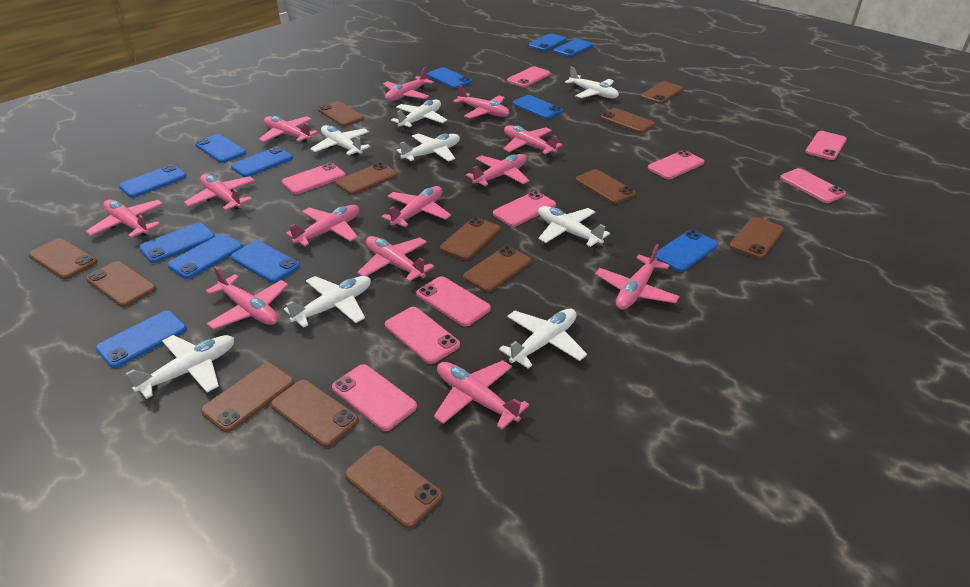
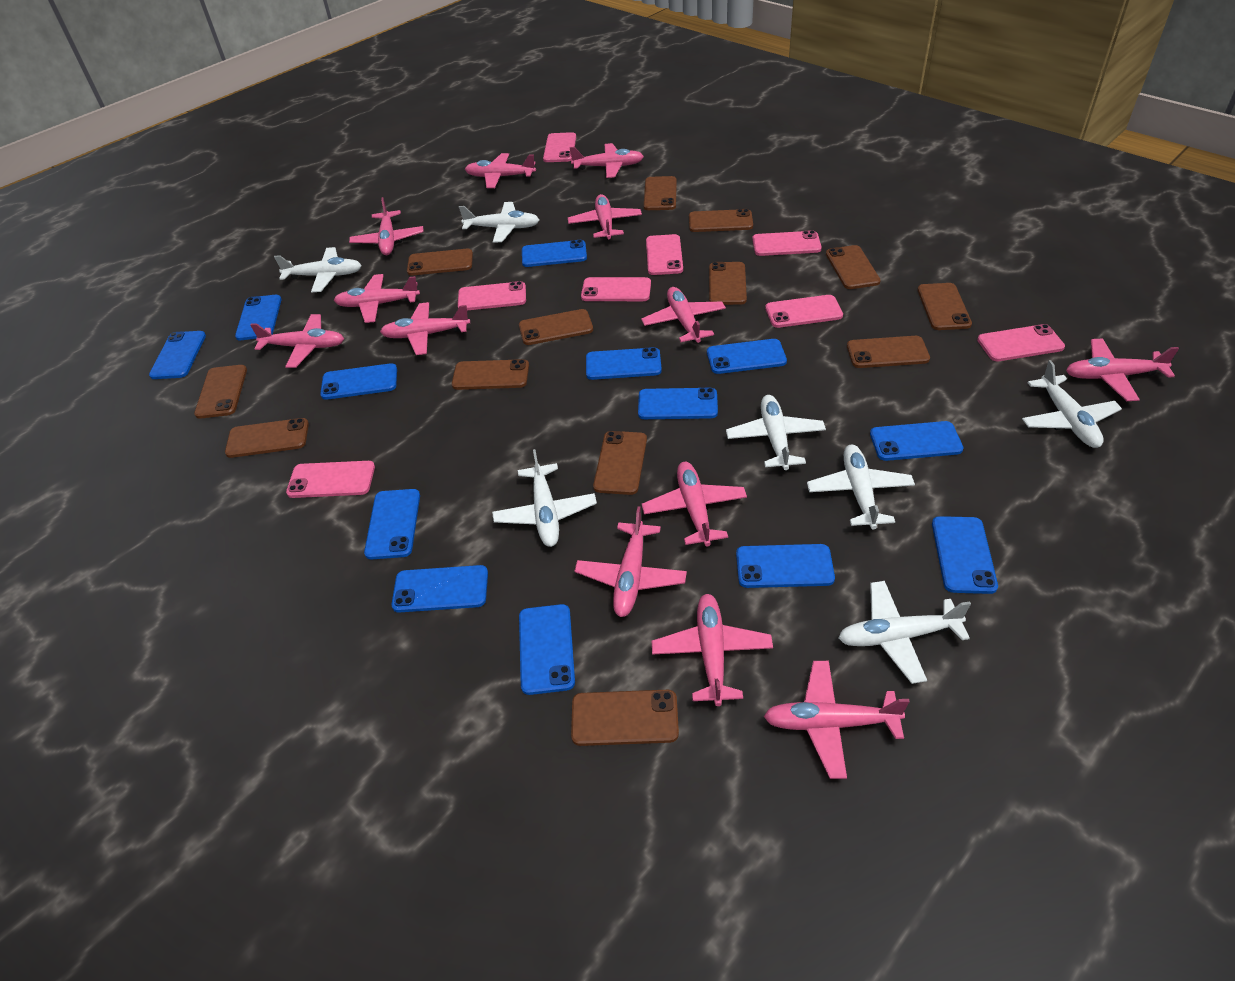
blue phone: [96,311,187,368] [119,164,187,198] [139,222,215,263] [167,234,243,279] [195,134,246,163] [231,147,293,177] [231,241,300,283] [427,67,472,88] [513,95,563,119] [528,33,567,51] [554,39,593,57] [656,230,718,272] = 12 -> [149,331,206,379] [235,295,282,340] [320,363,397,400] [364,489,420,560] [392,565,488,613] [519,604,575,695] [522,240,587,267] [586,347,662,380] [638,388,718,419] [707,339,787,374] [736,544,835,588] [870,421,963,461] [932,516,998,594] = 13
pink phone: [282,163,346,194] [332,364,417,431] [385,307,460,364] [416,276,491,326] [493,191,556,227] [507,66,551,87] [648,150,704,179] [780,168,846,203] [805,131,847,160] = 9 -> [286,461,375,498] [458,281,526,310] [543,132,576,162] [581,277,651,301] [646,234,683,275] [752,230,822,256] [765,295,843,328] [977,324,1065,361] = 8
white plane: [126,335,234,399] [284,276,371,328] [310,125,370,156] [391,100,447,129] [397,133,460,162] [499,309,587,369] [538,206,610,247] [565,67,619,98] = 8 -> [274,247,362,293] [459,202,539,242] [492,449,597,547] [726,395,826,470] [807,445,915,530] [838,581,971,684] [1022,360,1122,448] = 7

